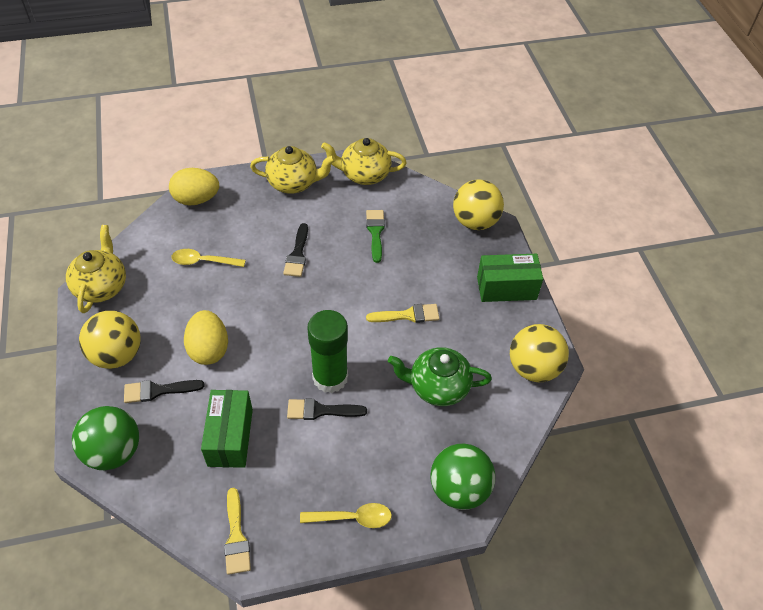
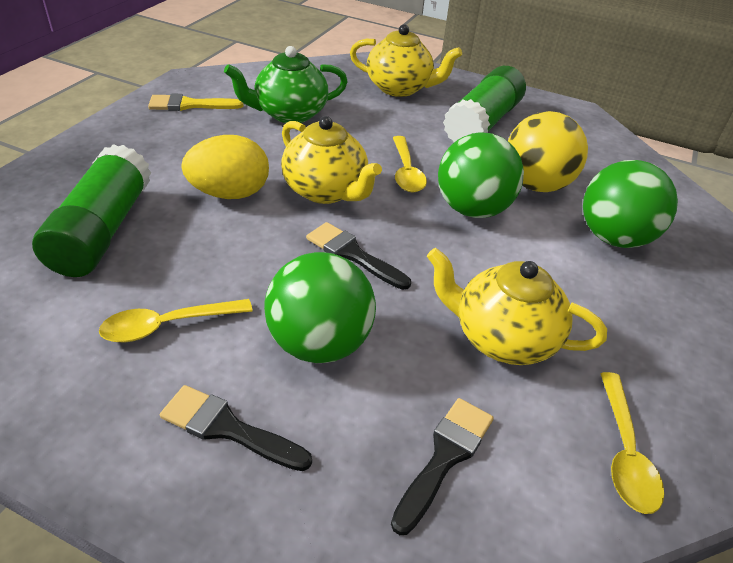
green ball: [72,406,139,470] [430,444,495,510] = 2 -> [264,252,376,363] [438,132,524,218] [583,160,678,248] = 3
green box: [201,390,253,468] [477,254,543,302] = 2 -> none = 0
green brush: [366,210,385,263] = 1 -> none = 0
green glue stick: [307,310,348,393] = 1 -> [32,144,151,277] [443,66,526,142] = 2
yellow ball: [79,311,140,369] [453,179,504,230] [510,324,569,382] = 3 -> [508,111,588,192] = 1
yellow brush: [224,488,251,575] [366,304,439,323] = 2 -> [148,94,243,111] = 1
yellow egg: [169,168,219,205] [184,310,228,365] = 2 -> [181,135,269,199] = 1
yellow spoon: [172,249,246,267] [300,503,392,528] = 2 -> [99,299,253,342] [393,136,427,192] [600,372,664,514] = 3

